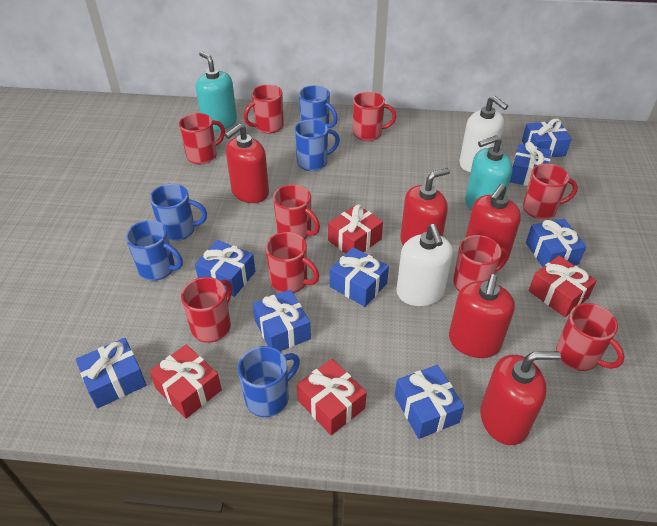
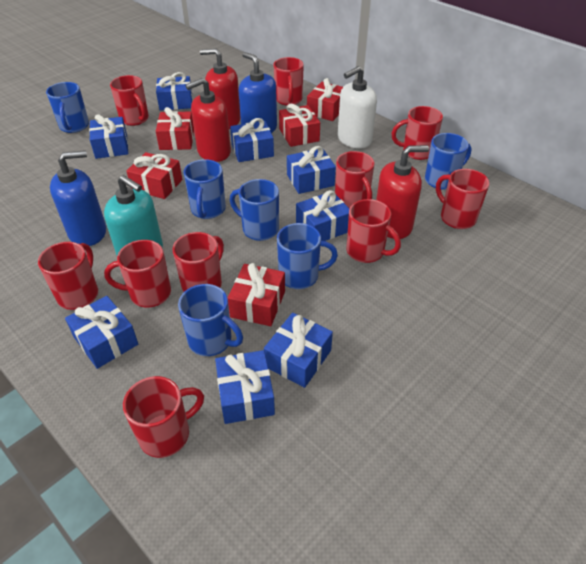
blue mug: [126,220,183,281] [150,184,207,241] [238,346,300,417] [295,119,340,171] [299,85,338,128] = 5 -> [46,82,89,133] [178,284,243,356] [183,159,226,219] [230,179,279,241] [277,223,338,289] [425,133,471,190] = 6
blue soap dispenser: none = 0 -> [50,150,106,246] [239,52,277,133] = 2
red gift: [149,344,222,419] [297,359,367,435] [328,204,383,253] [529,256,597,317] = 4 -> [126,152,182,199] [156,107,194,150] [228,263,285,326] [279,104,320,147] [307,78,343,121] = 5
red mug: [179,113,225,164] [181,277,232,343] [244,85,284,134] [266,232,319,293] [273,184,320,239] [353,92,396,141] [453,235,508,292] [523,163,578,219] [556,303,624,371] = 9 -> [38,242,98,310] [104,240,171,308] [110,75,149,126] [123,376,204,458] [172,232,224,292] [274,57,304,106] [335,151,374,209] [346,199,401,263] [392,106,443,160] [436,169,489,229] = 10
red soap dispenser: [225,124,269,203] [400,168,450,245] [449,274,515,358] [465,184,521,264] [480,351,561,445] = 5 -> [185,78,231,162] [200,49,241,129] [376,145,429,239] = 3
turquoise soap dispenser: [196,51,237,131] [465,135,513,211] = 2 -> [104,175,163,256] = 1
white soap dispenser: [396,224,453,306] [459,96,508,172] = 2 -> [338,66,377,149] = 1

